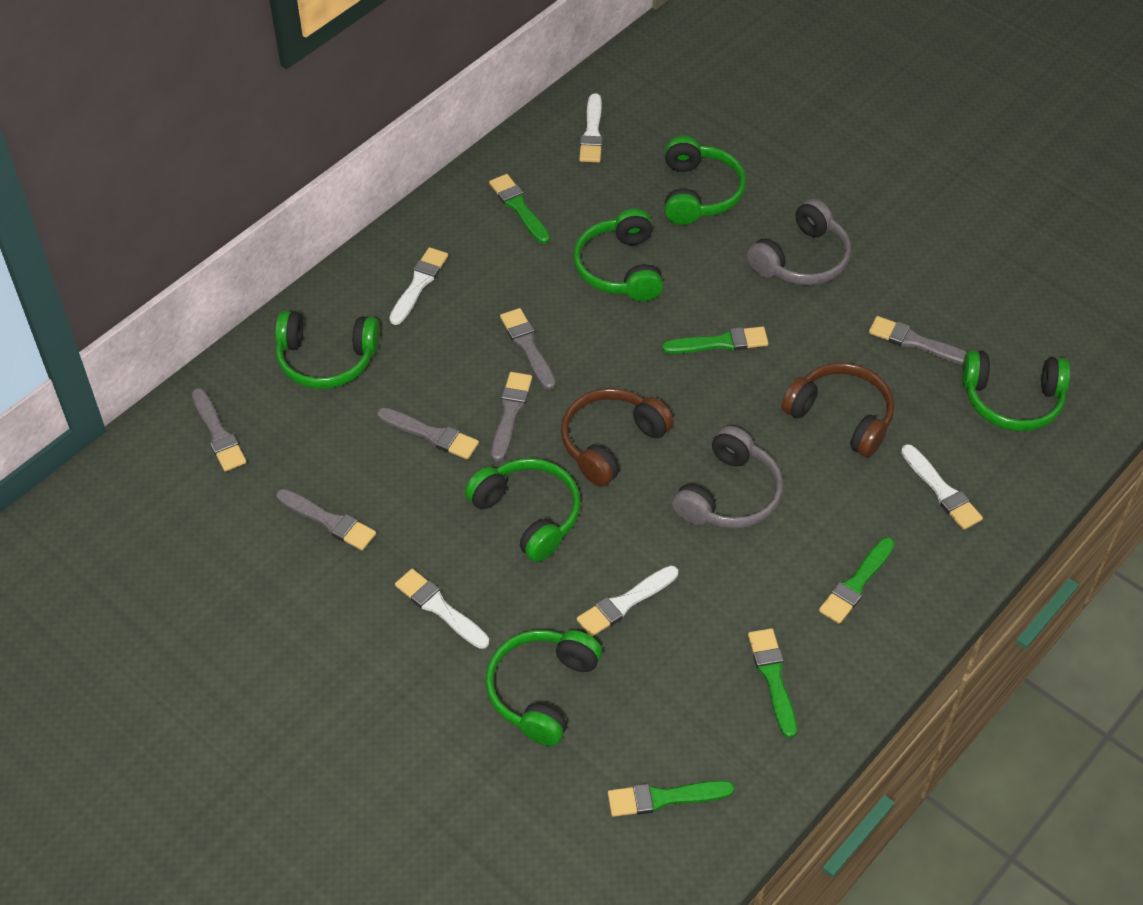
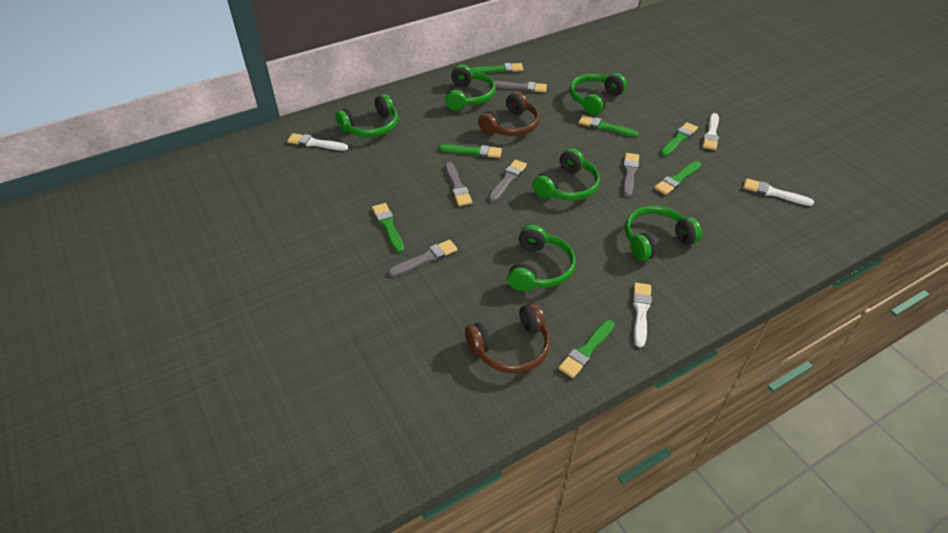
green brush: [489,174,550,244] [608,780,734,817] [662,327,768,354] [748,628,797,738] [819,537,895,624] = 5 -> [372,203,404,253] [439,144,502,158] [470,63,524,73] [558,320,615,378] [578,115,639,137] [654,161,701,195] [660,122,698,156] = 7
grey brush: [192,388,247,472] [276,489,376,550] [377,407,479,459] [491,372,532,461] [500,308,556,390] [869,316,967,365] = 6 -> [388,239,458,277] [445,162,472,206] [488,160,527,202] [494,81,547,93] [623,153,639,197] = 5
grey headphones: [672,426,784,529] [747,199,851,285] = 2 -> none = 0
white brush: [389,247,448,325] [395,569,489,649] [577,565,678,637] [579,93,603,162] [901,444,983,530] = 5 -> [287,133,348,150] [632,283,652,347] [702,113,719,150] [743,178,814,206] = 4

